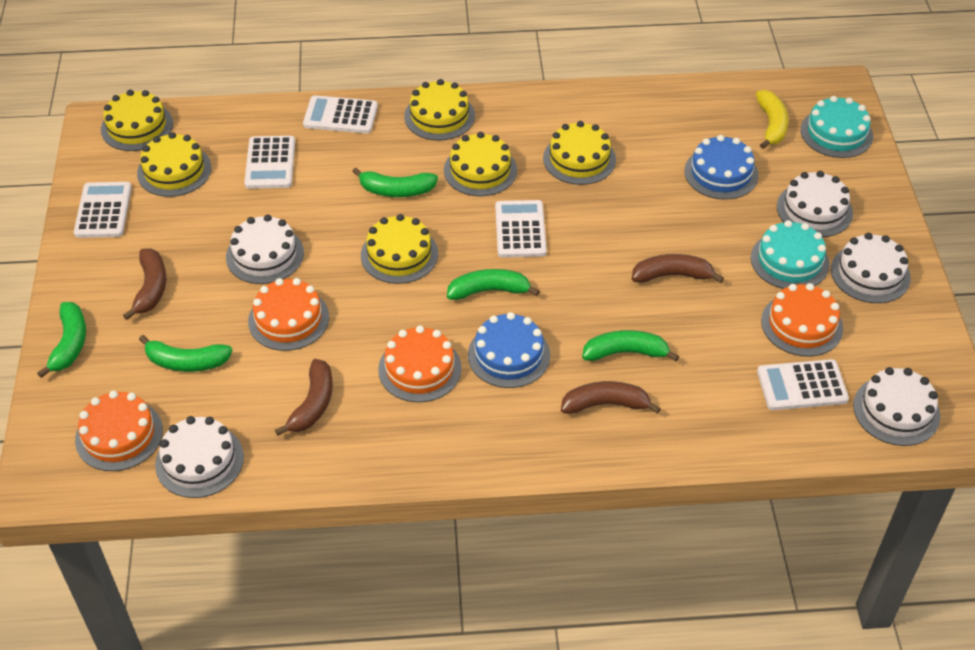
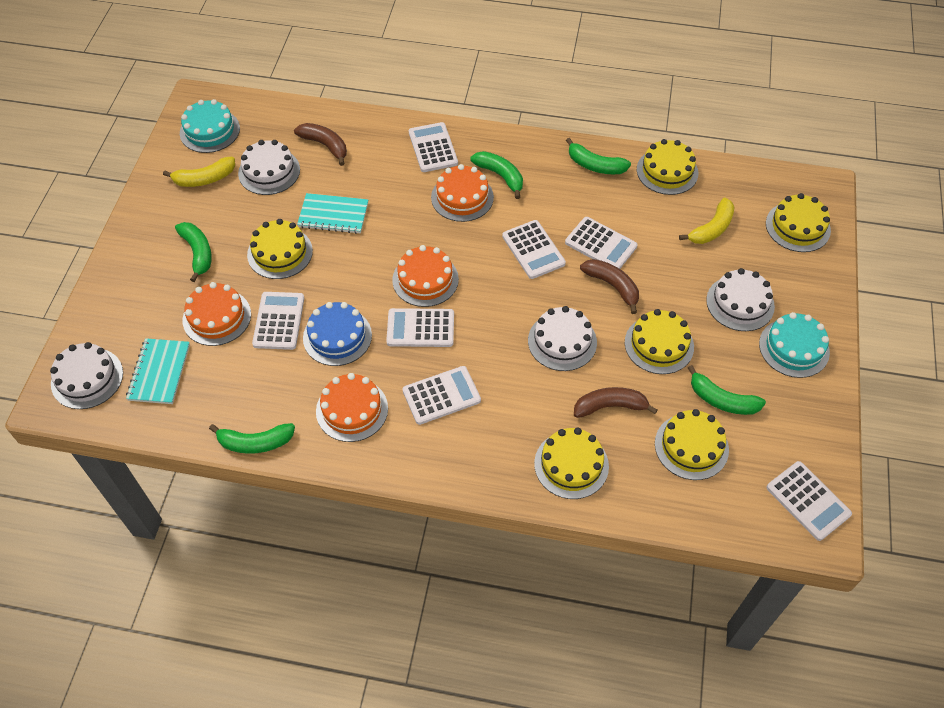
blue cake: [468,312,550,388] [684,135,759,200] = 2 -> [303,302,372,366] = 1
brown banana: [123,248,167,320] [275,359,333,436] [561,381,661,414] [632,254,724,283] = 4 -> [294,123,347,166] [574,387,658,418] [580,259,639,314] = 3
turquoise notebook: none = 0 -> [126,338,190,404] [297,193,368,234] = 2
white cake: [155,416,244,498] [226,215,304,284] [777,171,853,237] [831,233,911,303] [853,367,940,446] = 5 -> [50,342,123,409] [238,140,300,195] [528,306,597,371] [706,268,775,331] = 4
white calculator: [74,182,132,238] [244,136,295,189] [303,95,378,133] [495,200,547,258] [757,359,849,410] = 5 -> [252,292,304,350] [386,308,454,347] [403,366,481,425] [409,122,458,172] [502,220,566,279] [565,217,638,269] [766,461,852,541] = 7
yellow banana: [756,90,789,149] = 1 -> [163,157,235,187] [679,198,735,244] = 2

